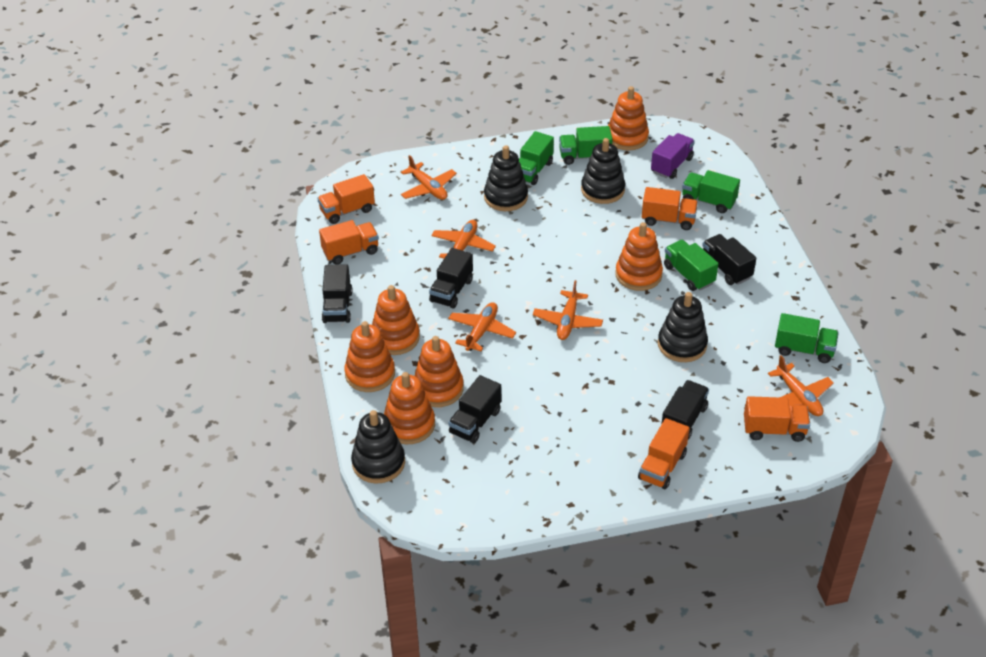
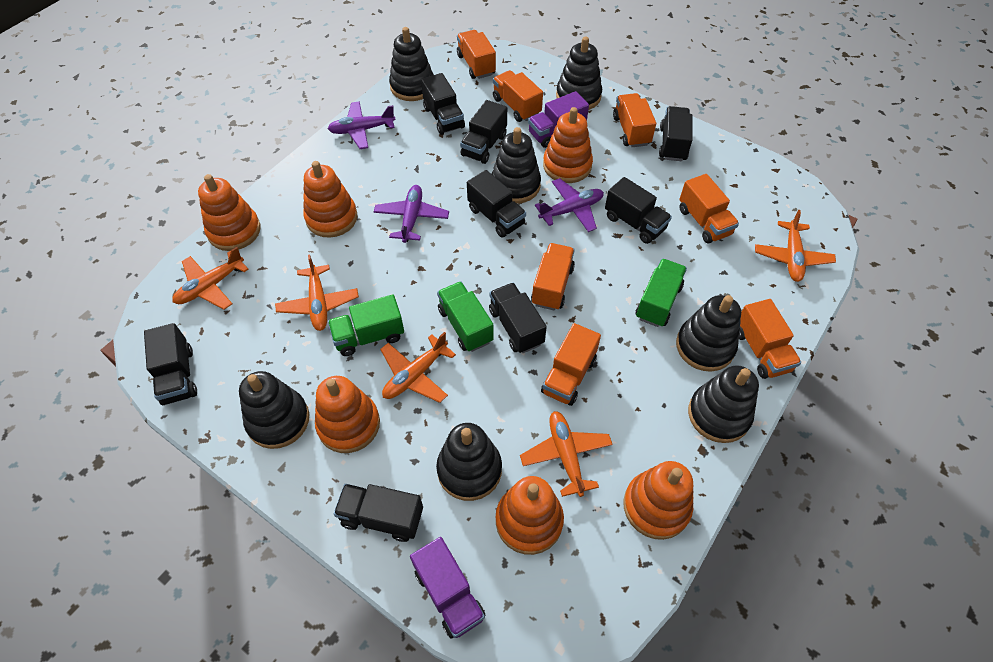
black stacking toy: [351,410,405,484] [484,145,528,211] [581,138,625,204] [658,292,708,362] = 4 -> [239,371,310,449] [389,27,434,101] [436,423,502,501] [492,127,541,204] [556,37,602,110] [676,295,741,372] [688,365,759,443] = 7
black truck: [322,264,353,323] [429,248,473,308] [448,375,501,443] [662,380,709,439] [702,234,756,285] = 5 -> [144,323,197,405] [334,484,423,542] [421,73,465,135] [460,100,507,164] [467,170,526,238] [489,283,547,353] [605,177,672,244] [659,106,693,161] = 8
green truck: [519,131,554,185] [559,126,612,165] [664,240,719,291] [682,170,740,213] [775,313,839,363] = 5 -> [328,294,404,356] [437,281,494,352] [635,259,687,327] = 3
orange truck: [317,174,375,224] [319,220,379,265] [638,418,690,489] [642,187,698,230] [744,396,810,442] = 5 -> [457,30,496,79] [493,70,543,122] [531,243,575,311] [541,323,601,406] [613,93,656,147] [679,174,739,244] [739,299,801,379] = 7
purple plane: none = 0 -> [328,101,396,149] [374,185,449,243] [535,178,604,232] = 3
purple truck: [651,133,695,179] = 1 -> [410,537,485,638] [528,91,589,148] = 2

